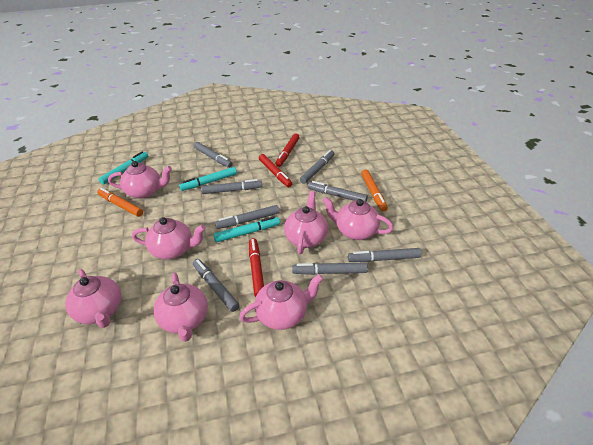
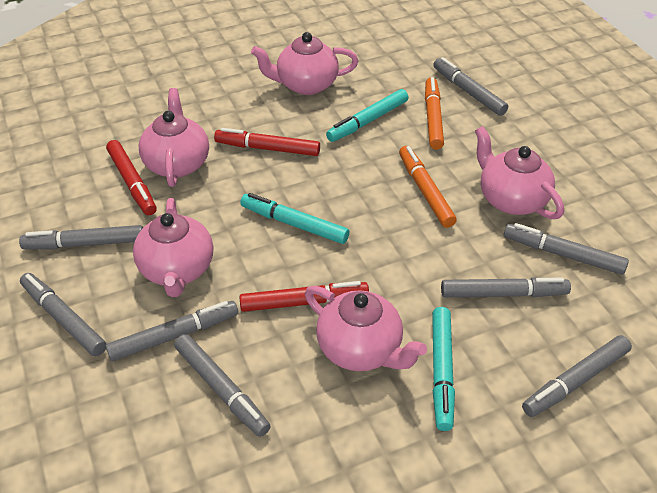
pink teapot: [65,269,121,328] [108,161,172,199] [132,217,206,259] [154,273,208,342] [239,274,323,330] [284,191,328,254] [322,197,393,240] = 7 -> [133,198,213,297] [139,88,209,187] [251,32,358,95] [305,286,427,371] [475,126,564,219] = 5

